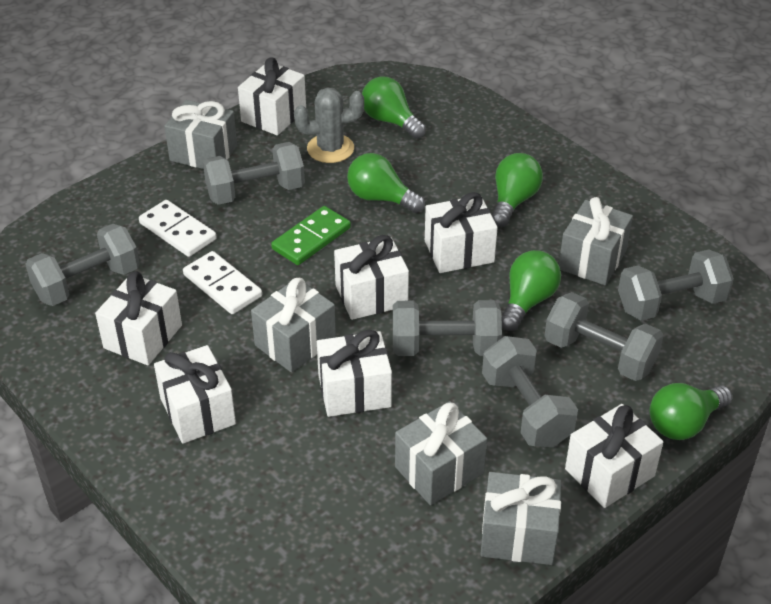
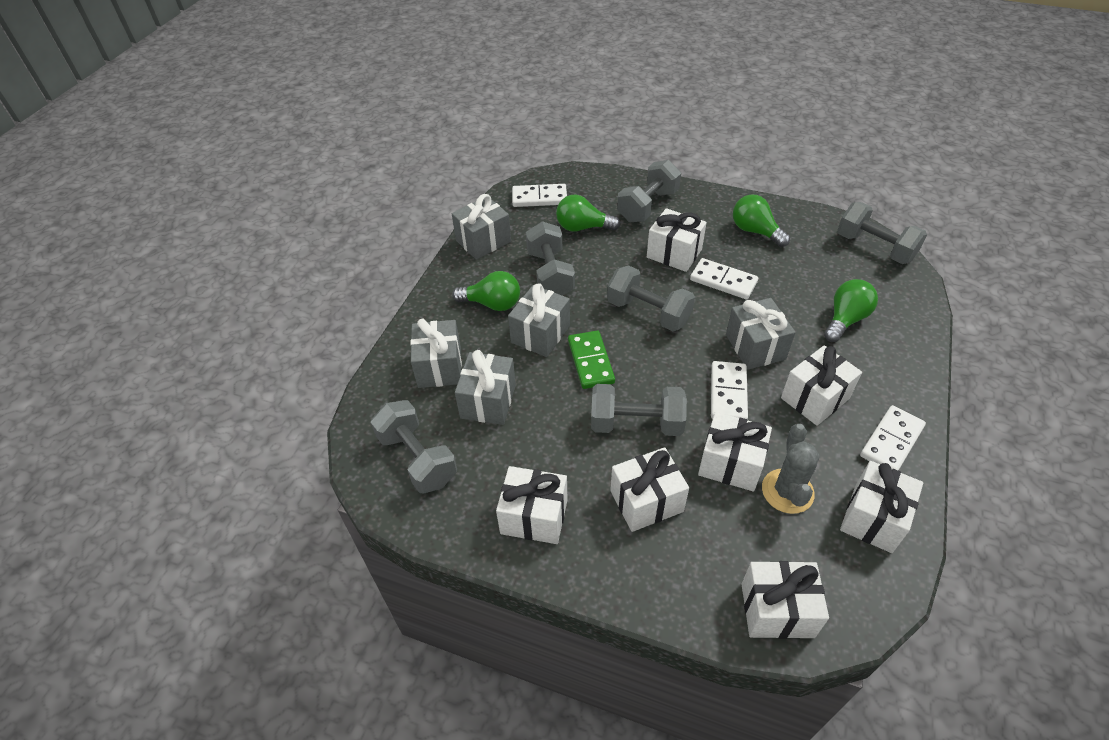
green light bulb: [347,153,425,213] [362,76,426,139] [492,153,543,227] [502,250,561,331] [650,383,732,440] = 5 -> [452,271,520,311] [556,194,620,232] [733,195,790,247] [824,279,878,342] = 4
white domino: [139,200,217,257] [183,251,262,314] = 2 -> [512,184,567,207] [690,258,758,299] [711,361,748,419] [860,405,926,471] = 4

